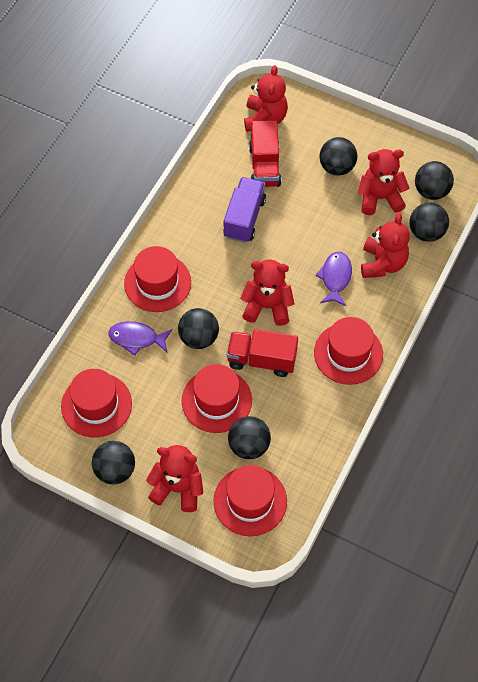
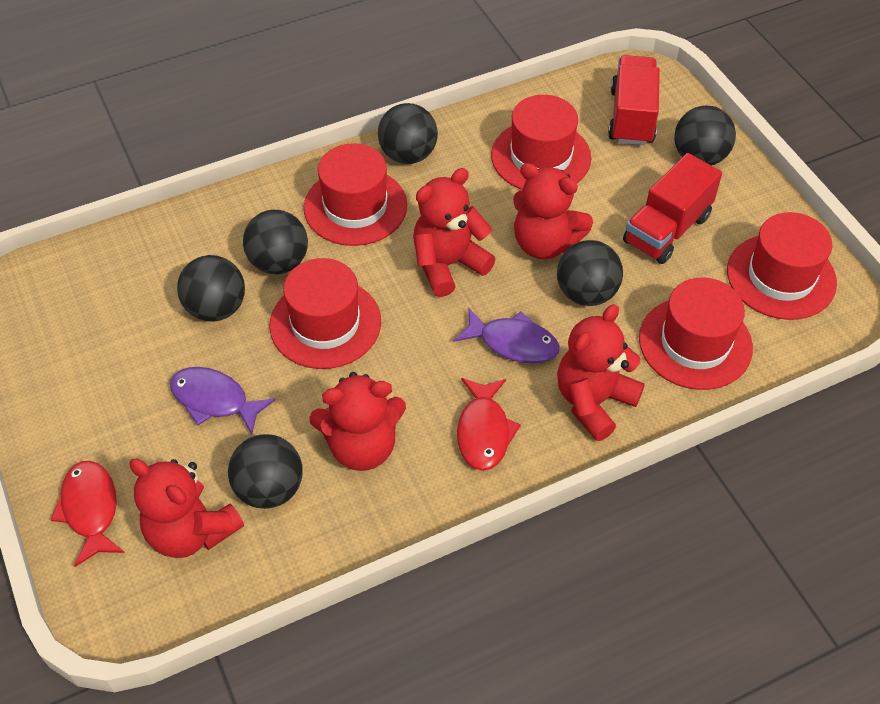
purple truck: [223,177,266,243] = 1 -> none = 0
red fish: none = 0 -> [51,461,125,567] [457,378,521,471] = 2

